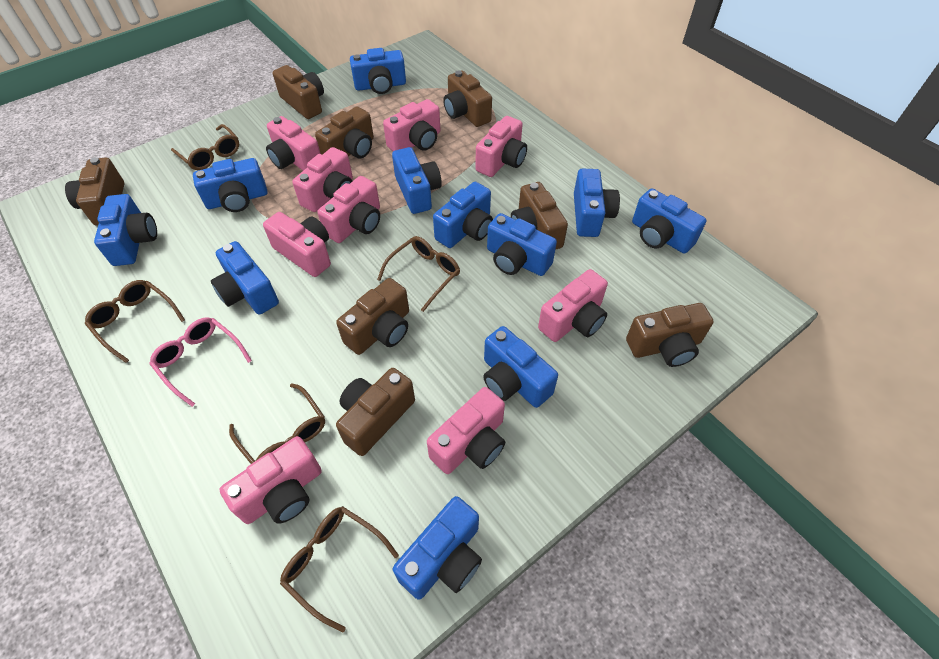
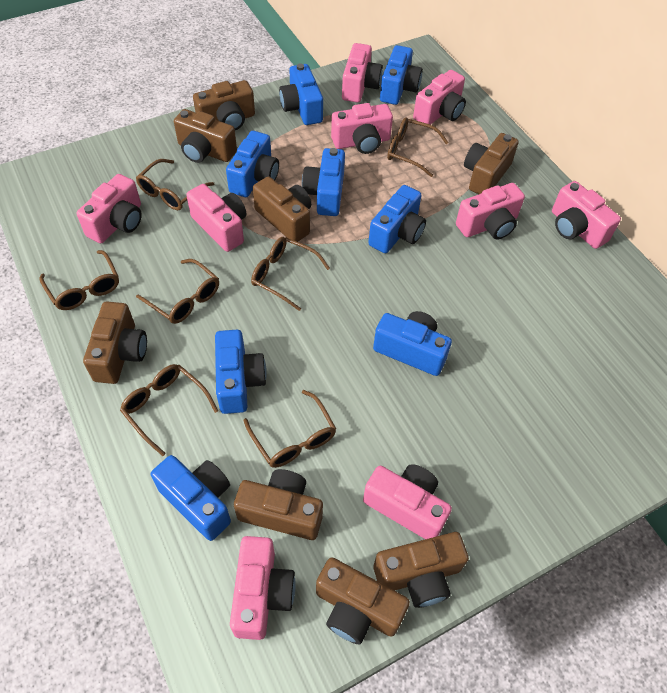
blue camera: [94,194,157,266] [193,158,267,212] [211,241,279,315] [350,48,406,94] [392,147,442,214] [393,496,482,600] [433,182,493,248] [483,326,558,408] [487,213,557,276] [574,169,620,237] [632,188,707,254] = 11 -> [151,455,231,541] [215,330,267,414] [226,131,279,197] [279,63,323,125] [302,148,345,216] [368,185,426,253] [373,311,452,376] [380,45,423,105] = 8
brown glasses: [85,280,185,363] [171,124,239,170] [229,383,325,464] [280,506,399,633] [377,236,460,312] = 5 -> [39,250,119,310] [120,364,218,456] [136,159,214,210] [136,259,219,324] [244,390,336,468] [251,237,330,311] [387,117,448,177] = 7
pink glasses: [150,317,252,407] = 1 -> none = 0

